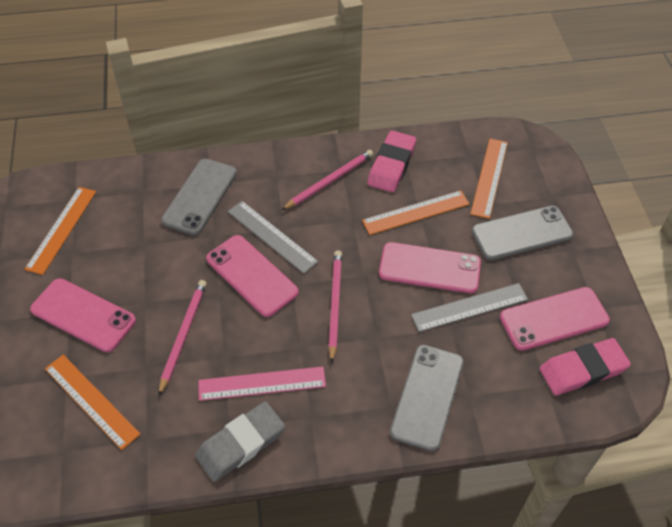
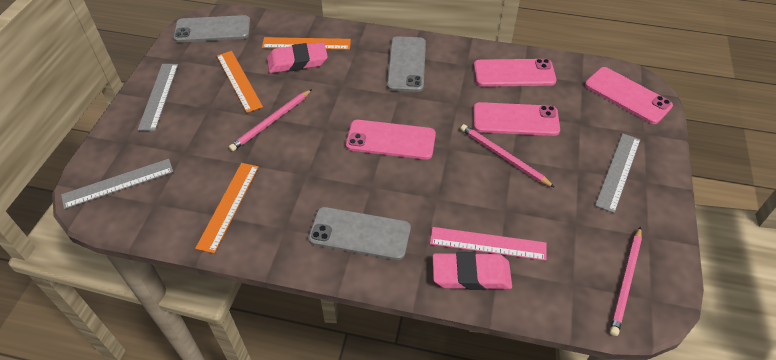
grey eraser: [195,402,285,482] = 1 -> none = 0
grey ruler: [228,201,318,274] [411,283,528,332] = 2 -> [61,159,174,209] [138,64,178,131] [595,133,640,213] = 3
orange ruler: [25,187,96,275] [45,355,140,450] [362,190,469,235] [470,139,508,219] = 4 -> [195,163,259,253] [217,51,263,113] [262,37,351,50] = 3

